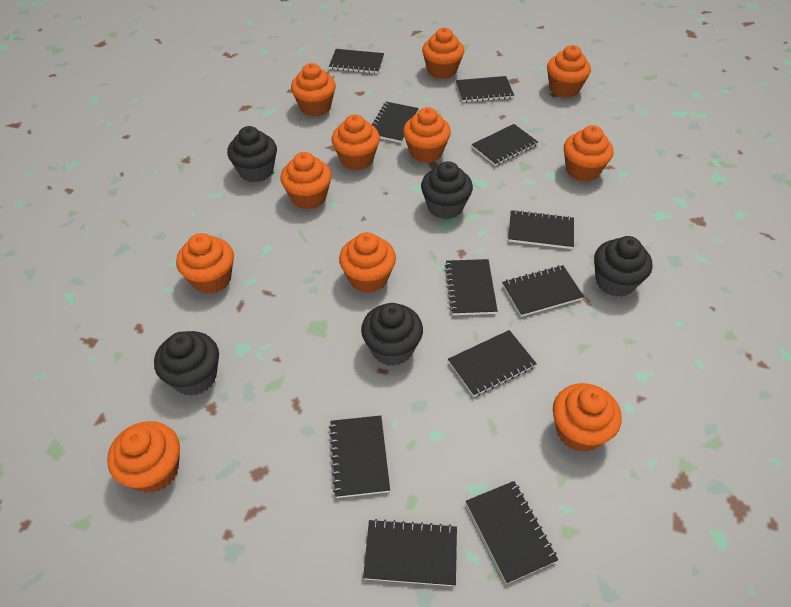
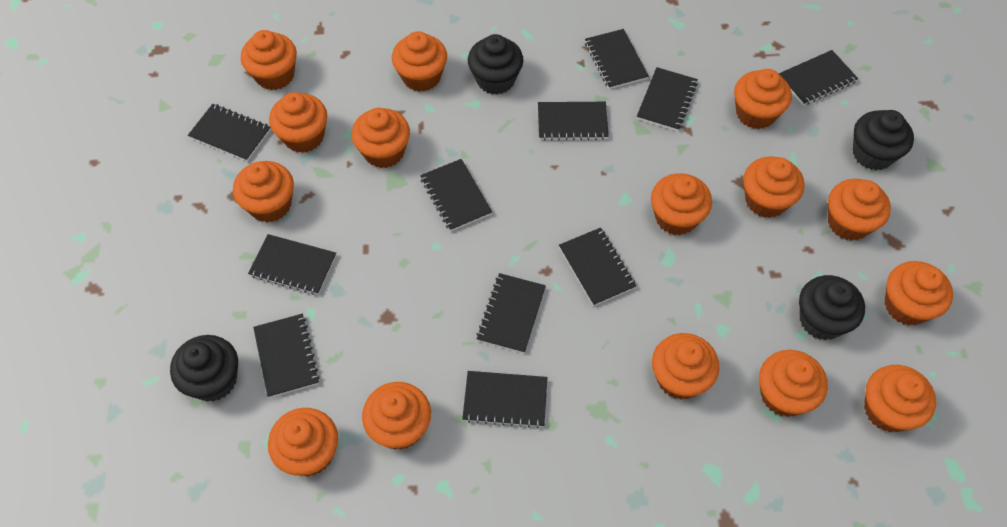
black cupcake: [154,331,219,396] [227,126,277,183] [361,303,423,366] [421,161,473,219] [594,236,653,297] = 5 -> [170,335,238,402] [468,34,523,94] [799,275,865,340] [853,110,914,170] = 4
orange cupcake: [107,421,180,493] [176,233,234,294] [280,152,332,209] [291,63,336,116] [332,114,380,170] [339,232,396,293] [403,107,451,163] [422,28,464,79] [547,45,591,98] [553,383,622,452] [564,125,613,182] = 11 -> [233,161,294,223] [241,30,297,90] [268,408,338,476] [269,92,327,153] [352,108,410,168] [362,382,431,450] [392,31,447,92] [651,173,712,235] [652,333,719,400] [734,69,792,129] [743,156,805,218] [759,350,828,417] [828,179,891,241] [864,365,936,432] [885,261,953,325] = 15

